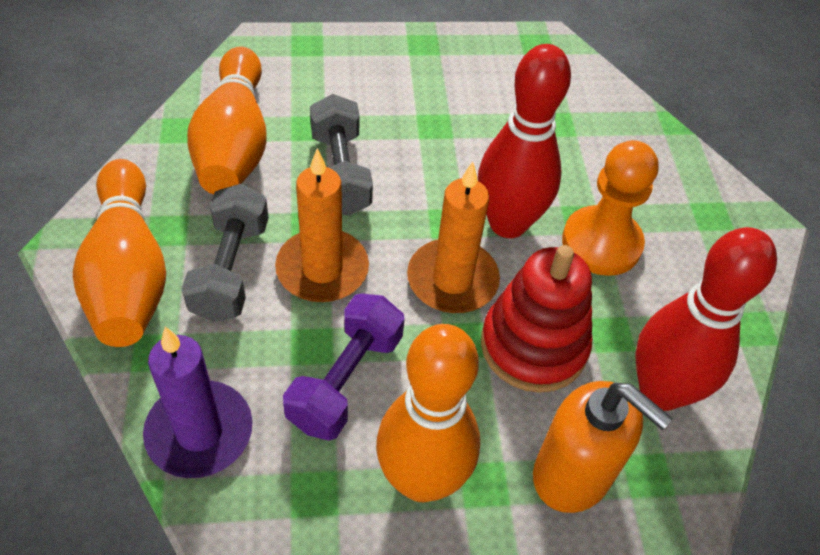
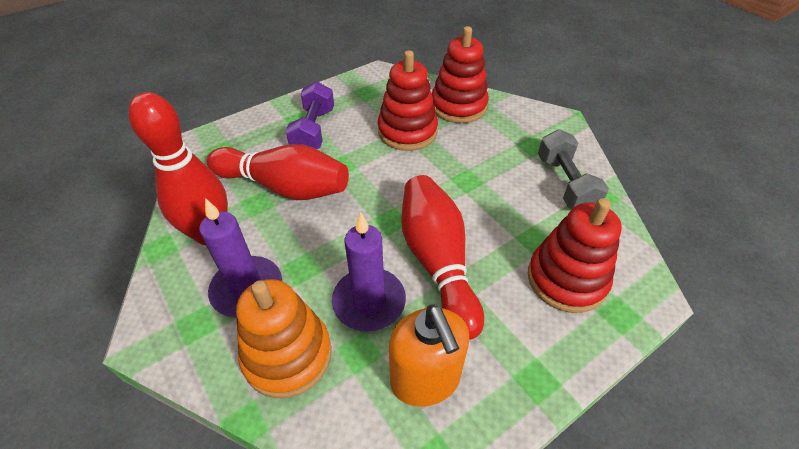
grey dumbbell: [181,184,269,322] [310,94,373,216] = 2 -> [538,129,609,209] = 1
orange bowling pin: [73,159,166,347] [187,47,266,194] [376,324,480,502] = 3 -> none = 0
orange candle: [275,148,369,302] [407,161,500,313] = 2 -> none = 0
orange pawn: [562,140,659,276] = 1 -> none = 0
orange stacking toy: none = 0 -> [236,279,332,398] = 1
purple candle: [143,327,253,478] = 1 -> [199,198,282,318] [332,212,406,331] = 2
red bowling pin: [478,44,571,238] [635,227,777,411] = 2 -> [128,92,228,245] [207,144,349,200] [401,175,484,340] = 3
red stacking toy: [481,245,592,393] = 1 -> [378,50,438,151] [432,26,489,123] [528,198,622,313] = 3

